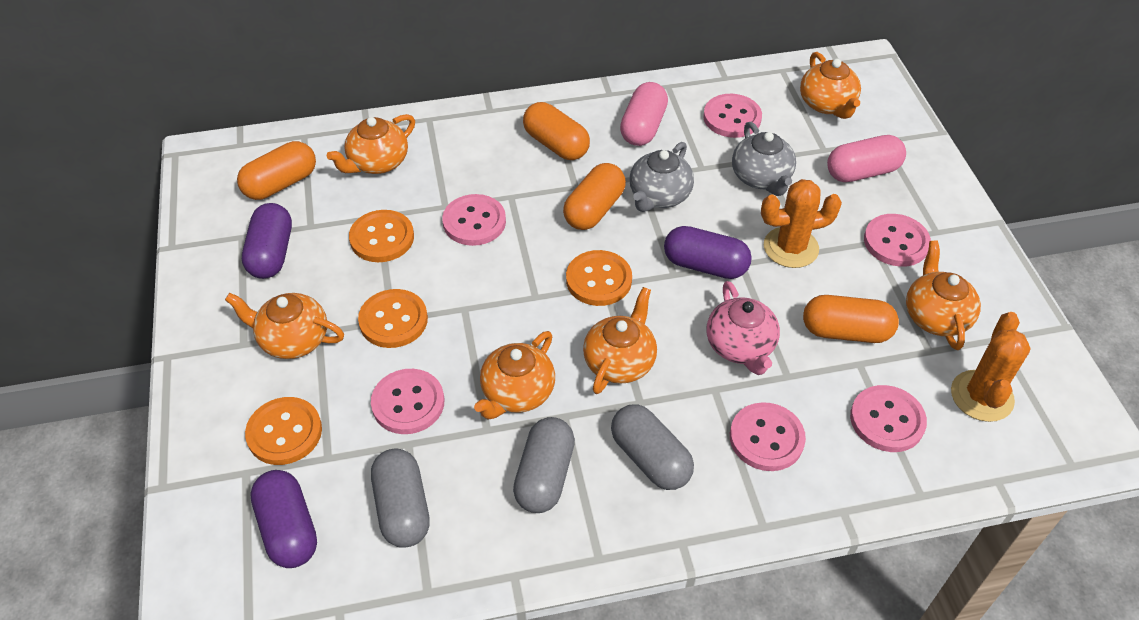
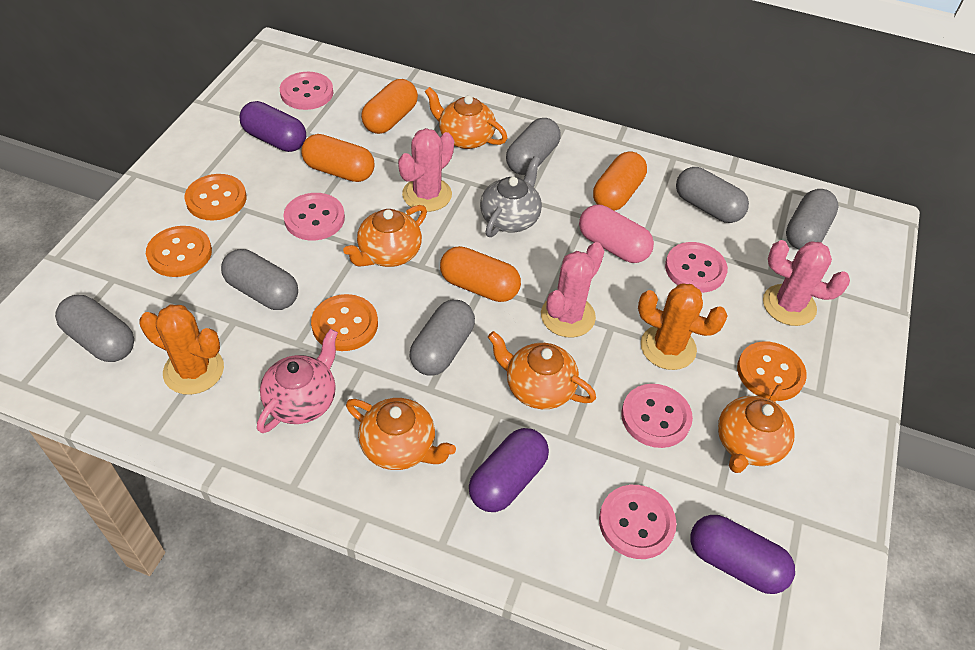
grey capsule: [371,449,430,548] [513,417,575,513] [611,404,694,490] = 3 -> [55,295,134,362] [221,249,298,310] [410,300,475,376] [506,118,561,175] [676,167,749,223] [786,189,839,249] = 6
grey teapot: [629,142,694,212] [732,122,796,196] = 2 -> [480,156,542,237] = 1
orange teapot: [225,293,344,359] [327,114,415,174] [474,331,555,419] [583,287,657,394] [800,52,861,119] [906,241,981,350] = 6 -> [343,205,427,267] [346,398,456,470] [425,87,507,149] [488,331,596,409] [718,385,795,473] = 5
pink button: [371,369,444,434] [442,194,506,246] [703,94,762,138] [730,402,806,471] [850,385,927,452] [864,214,931,267] = 6 -> [280,72,333,110] [283,193,345,240] [599,485,677,559] [621,384,693,448] [665,242,728,293] = 5
pink cactus: none = 0 -> [398,128,454,212] [541,242,604,338] [763,240,850,326] = 3
pink capsule: [620,82,668,146] [827,135,906,182] = 2 -> [579,205,654,263] = 1

